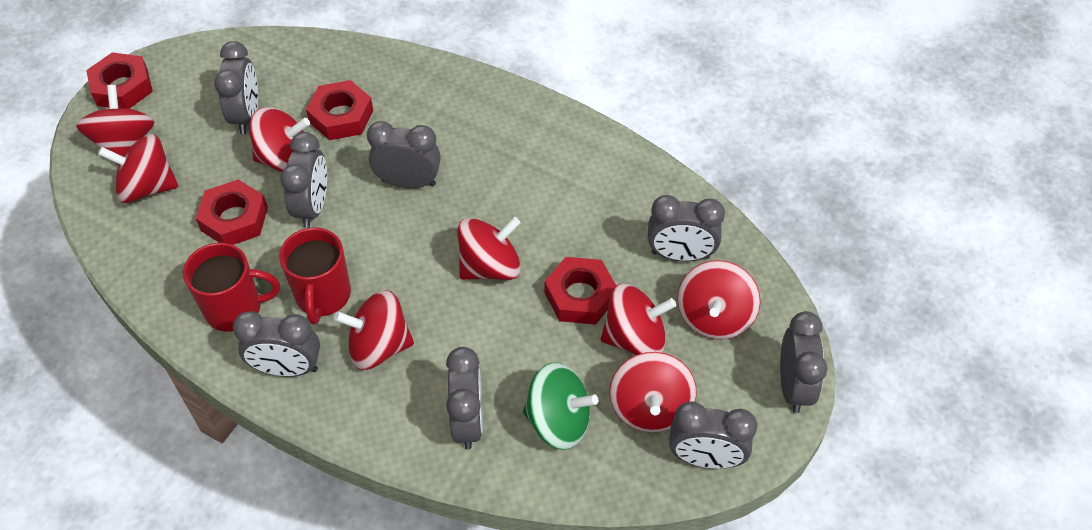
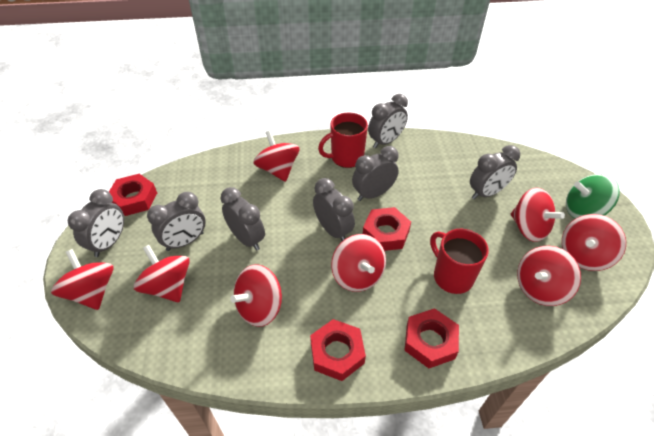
grey clock: [214,41,258,134] [233,311,320,377] [280,132,327,228] [367,121,441,188] [446,347,483,449] [648,195,725,262] [669,401,757,469] [780,311,827,413] = 8 -> [68,189,124,257] [147,192,206,251] [220,187,265,251] [313,178,355,241] [352,146,399,201] [368,94,408,148] [470,145,520,199] = 7

